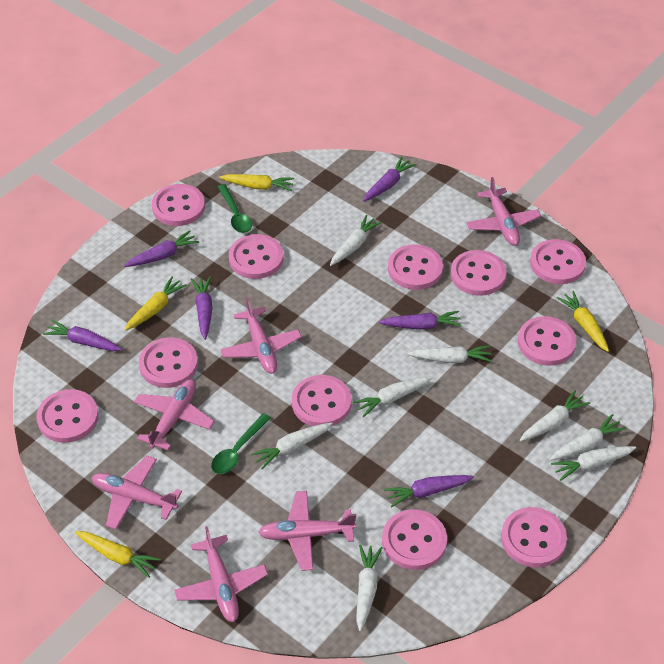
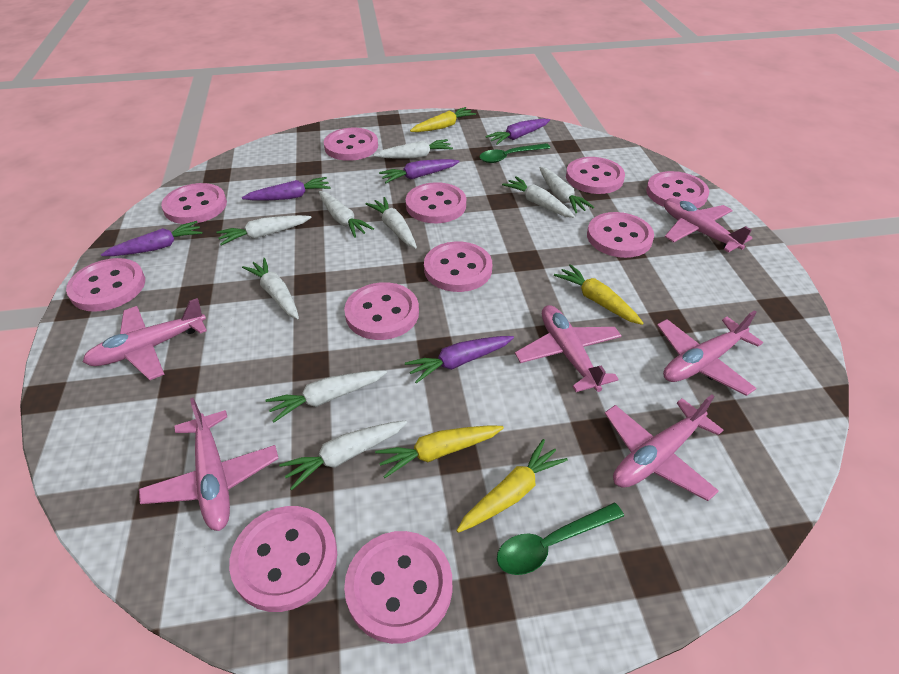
purple carrot: [43,319,122,351] [124,230,199,267] [191,277,213,340] [363,157,416,202] [379,311,462,330] [384,475,474,508] = 6 -> [101,221,202,256] [242,177,331,200] [379,159,460,183] [405,336,514,383] [485,119,550,145] = 5
white carrot: [251,422,333,470] [330,215,382,266] [353,376,433,417] [356,544,383,631] [407,345,492,363] [520,390,590,441] [549,414,626,461] [551,446,636,481] = 8 -> [216,215,312,246] [242,258,299,319] [266,370,387,422] [279,421,407,490] [319,191,374,238] [365,197,417,249] [374,139,453,159] [502,176,575,218] [539,167,594,213] = 9

